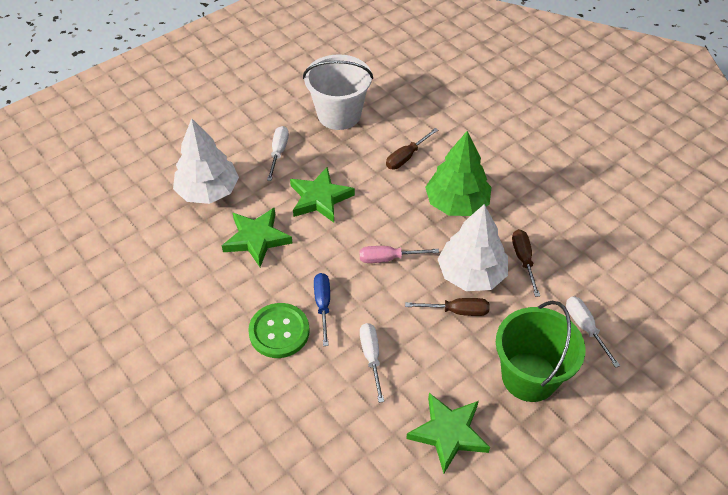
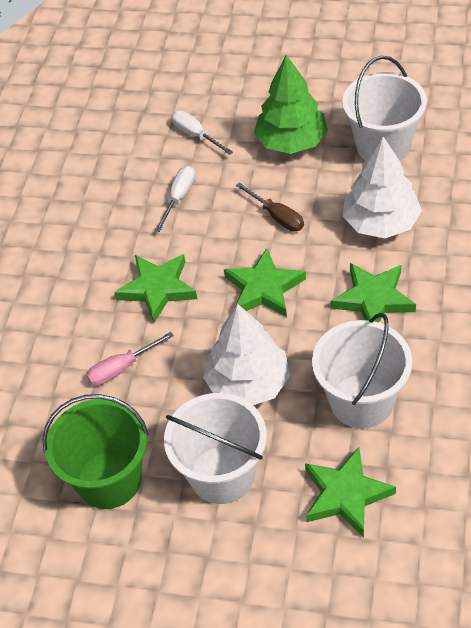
blue screwdriver: [314,273,330,346] = 1 -> none = 0
brown screwdriver: [386,128,438,170] [405,298,489,316] [512,229,540,297] = 3 -> [236,182,304,232] = 1
green button: [248,303,310,358] = 1 -> none = 0
green star: [222,207,292,267] [290,167,355,223] [406,393,490,474] = 3 -> [114,254,197,323] [224,248,306,317] [305,447,396,538] [331,263,416,322] = 4
white bucket: [303,54,373,130] = 1 -> [164,393,267,504] [312,313,412,429] [342,56,427,161] = 3
white screwdriver: [267,126,289,181] [360,323,384,403] [566,296,620,368] = 3 -> [155,166,195,232] [172,110,233,155] = 2

